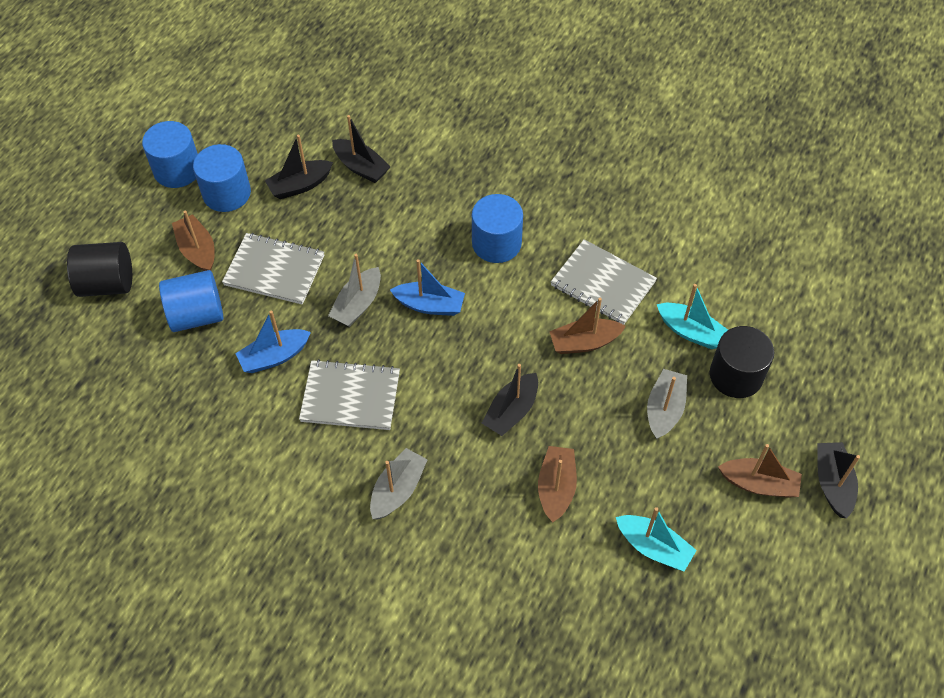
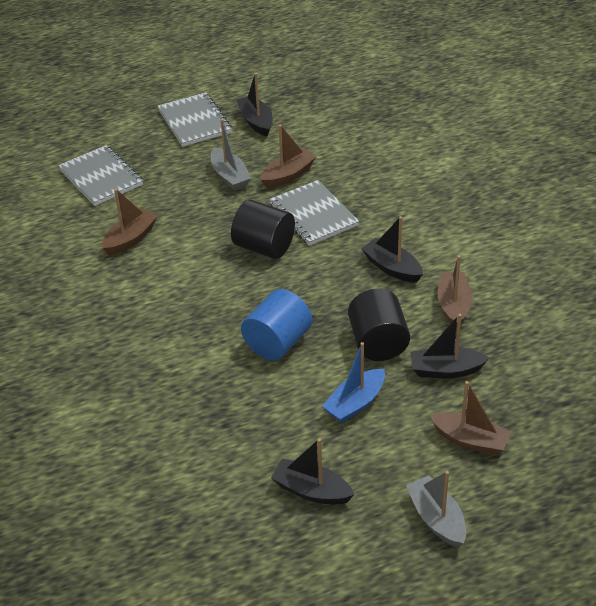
blue boat: [235,310,311,373] [390,259,465,316] = 2 -> [322,342,385,423] = 1
blue cylinder: [142,121,198,188] [159,270,223,332] [193,144,251,212] [472,194,523,263] = 4 -> [241,289,312,361] = 1
grey boat: [328,254,381,327] [370,448,428,519] [647,369,687,439] = 3 -> [211,119,251,191] [406,471,466,548] = 2
turquoise boat: [616,507,697,571] [657,284,728,349] = 2 -> none = 0

